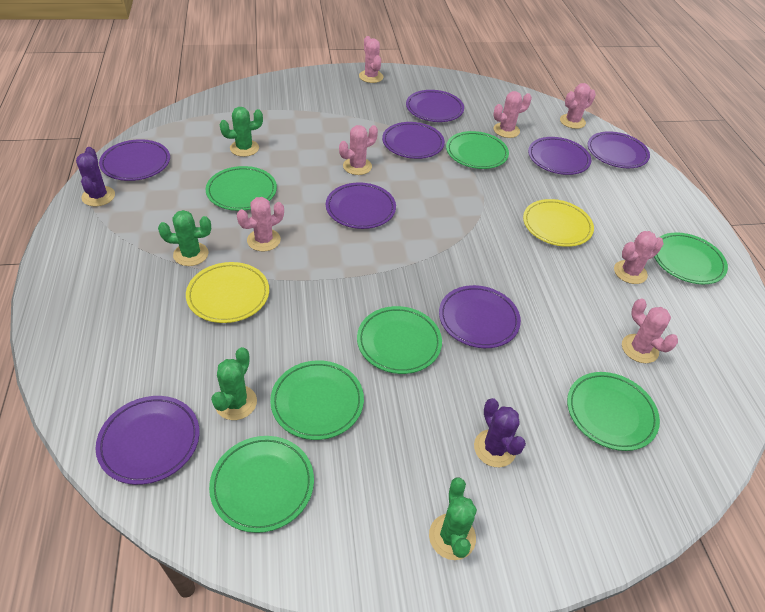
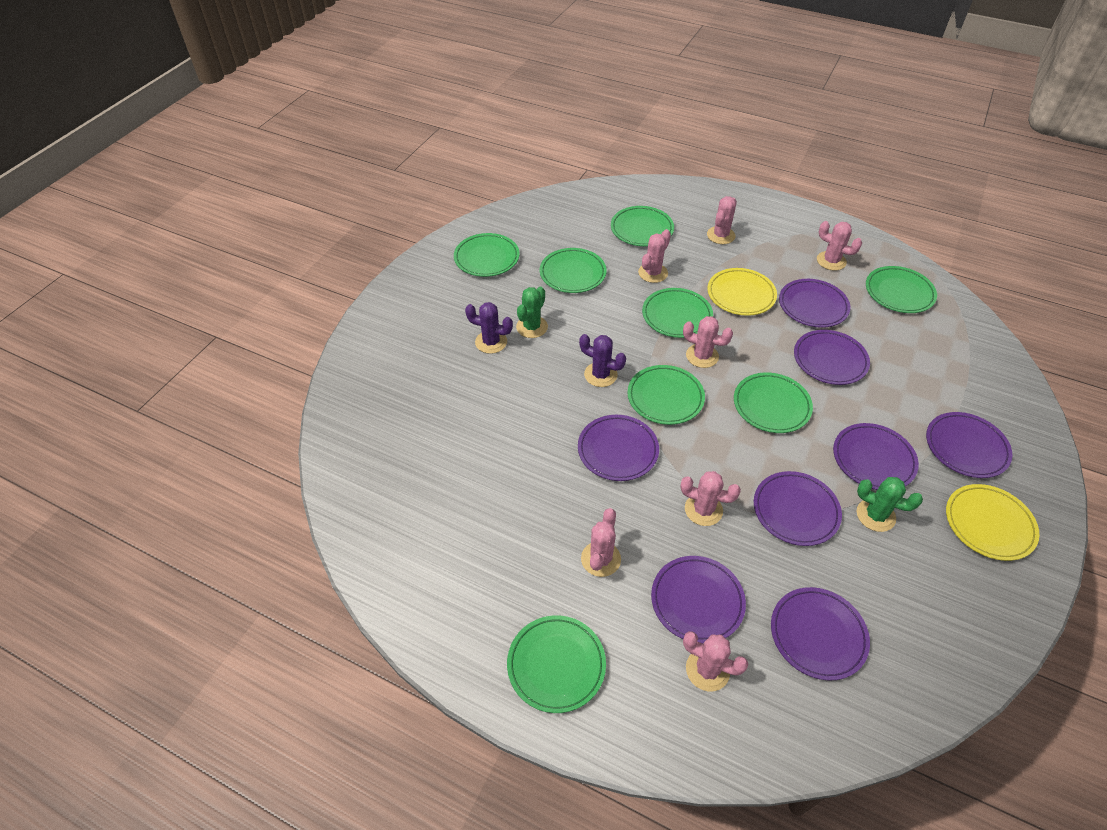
green cactus: [158,210,211,266] [211,347,257,420] [219,107,263,157] [429,478,477,560] = 4 -> [516,287,548,338] [857,477,923,532] = 2
green plate: [206,166,277,211] [209,436,314,533] [270,360,364,440] [357,306,442,374] [446,131,509,169] [567,372,660,451] [654,232,728,284] = 7 -> [454,233,520,277] [507,615,606,713] [540,248,607,293] [611,206,674,246] [627,365,705,425] [642,288,713,338] [734,372,813,433] [866,266,937,313] = 8

